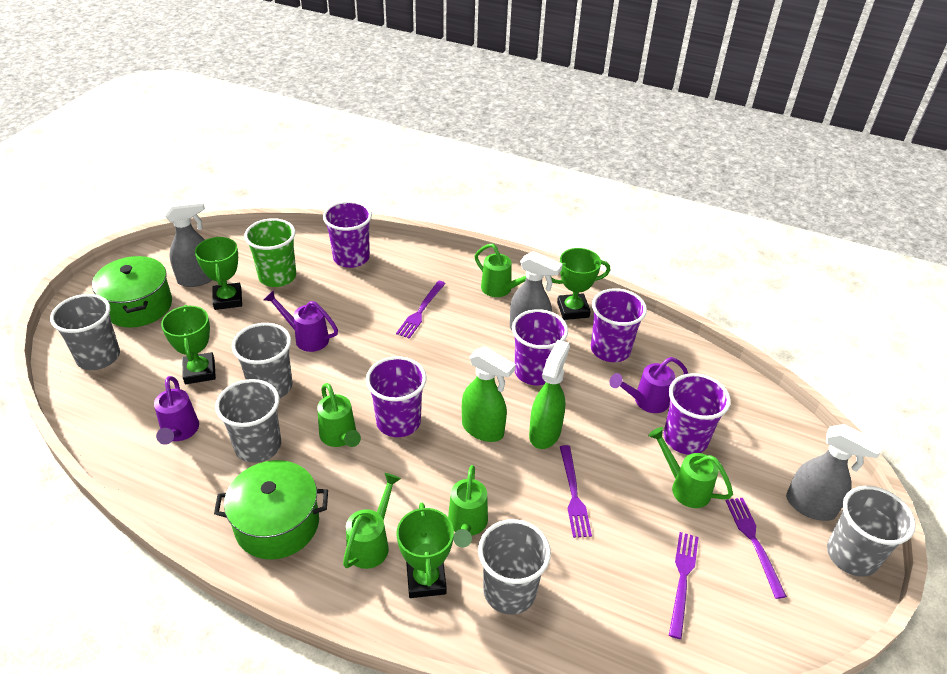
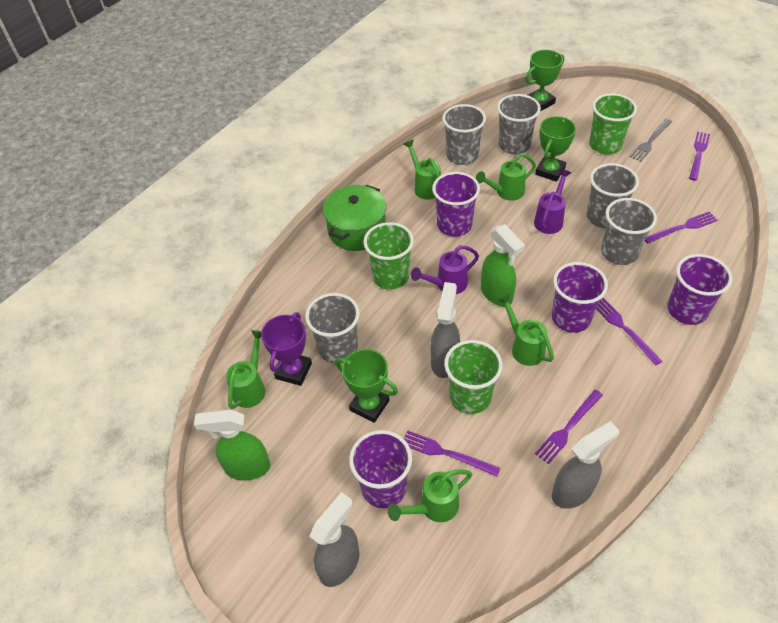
green cup: [244,218,296,287] = 1 -> [363,222,414,290] [444,340,503,414] [589,93,637,154] = 3
green pot: [92,256,172,328] [214,460,328,559] = 2 -> [323,185,386,251] = 1
green trophy: [161,305,216,384] [195,237,242,310] [396,503,454,598] [551,248,610,320] = 4 -> [335,349,398,423] [525,50,564,111] [535,116,576,182] = 3
grey fork: none = 0 -> [630,118,672,162] = 1
purple cup: [323,201,372,268] [366,356,427,437] [512,309,568,385] [591,288,647,362] [664,373,731,455] = 5 -> [349,430,412,508] [432,172,480,237] [552,262,608,333] [667,254,732,325] = 4
purple fork: [396,281,446,339] [560,445,592,538] [669,532,699,639] [726,498,787,599] = 4 -> [404,430,500,477] [535,390,603,464] [596,298,663,366] [645,212,718,243] [689,132,710,181] = 5
purple trophy: none = 0 -> [261,312,312,386] = 1
purple watering can: [154,376,199,445] [264,290,338,352] [610,357,688,413] = 3 -> [411,245,479,294] [534,169,571,234] = 2

